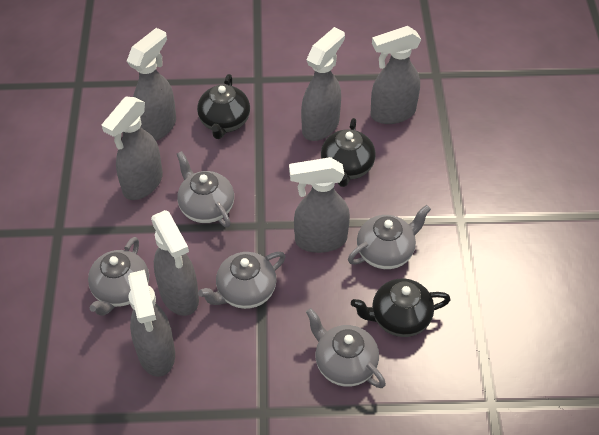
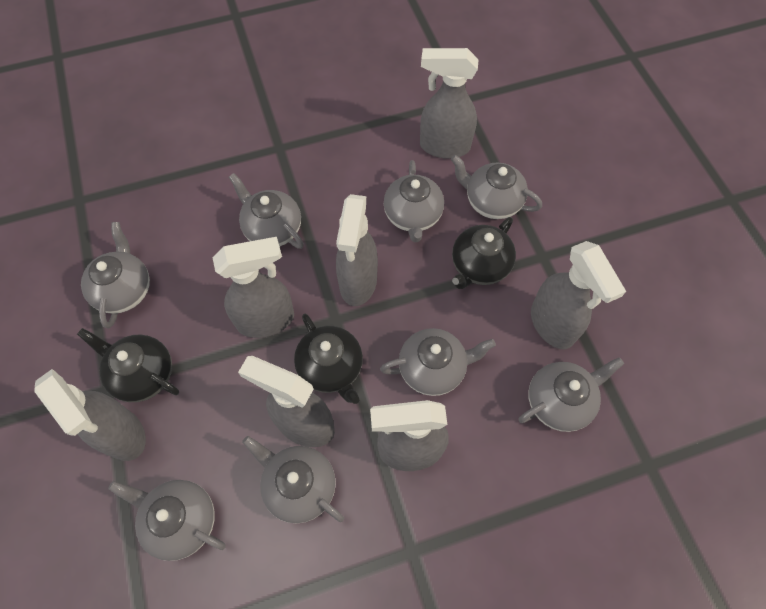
grey teapot: [88,237,149,316] [177,151,234,228] [198,252,285,309] [306,308,386,388] [348,205,431,269] = 5 -> [81,222,150,328] [108,480,225,561] [229,173,304,249] [242,436,344,523] [380,328,496,396] [384,160,444,242] [451,155,542,219] [518,357,624,432] = 8

